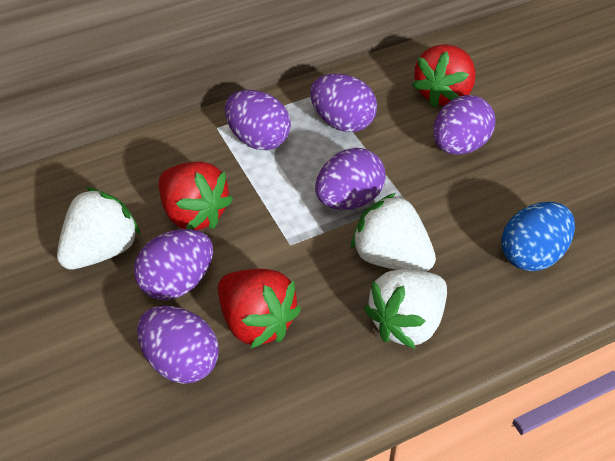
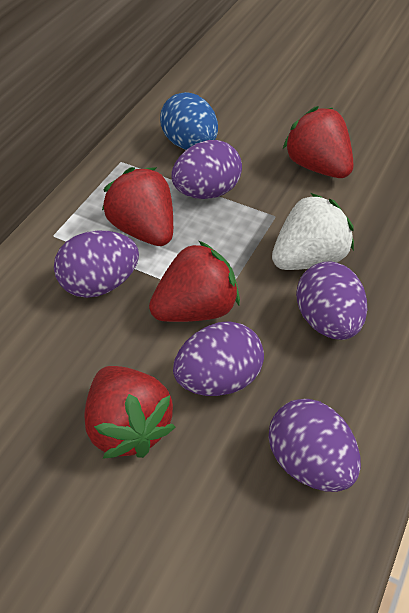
purple egg: [134,229,213,300] [137,305,219,384] [225,90,291,150] [310,73,377,132] [315,148,385,210] [433,95,495,155] = 6 -> [54,230,139,298] [172,140,242,199] [173,321,264,396] [269,399,361,492] [296,261,367,340] = 5
red strawberry: [159,162,233,230] [218,269,301,348] [412,44,476,108] = 3 -> [84,366,175,459] [102,167,173,246] [149,241,240,322] [283,106,354,178] = 4
white strawberry: [57,187,141,270] [351,193,436,272] [364,269,447,349] = 3 -> [272,193,354,270] = 1

